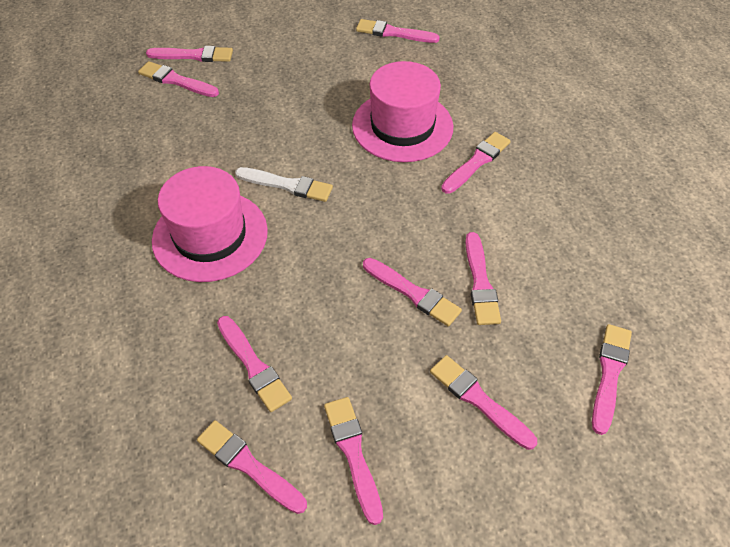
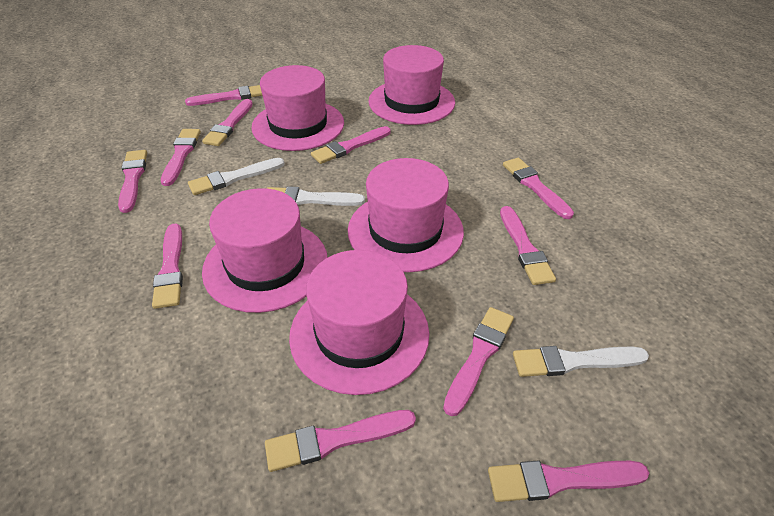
pink hat: [152,166,268,282] [352,61,453,162] = 2 -> [202,188,328,313] [251,65,344,151] [289,250,429,395] [348,158,464,272] [369,45,455,125] = 5
white brush: [235,167,333,202] = 1 -> [188,158,285,195] [266,186,365,206] [513,346,649,377] = 3

